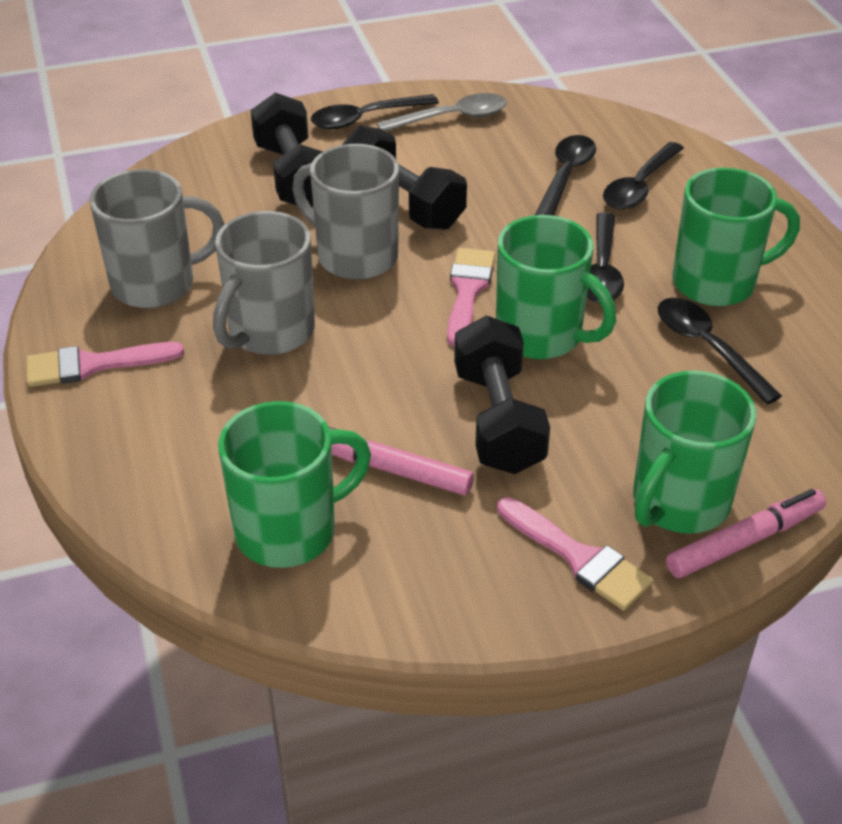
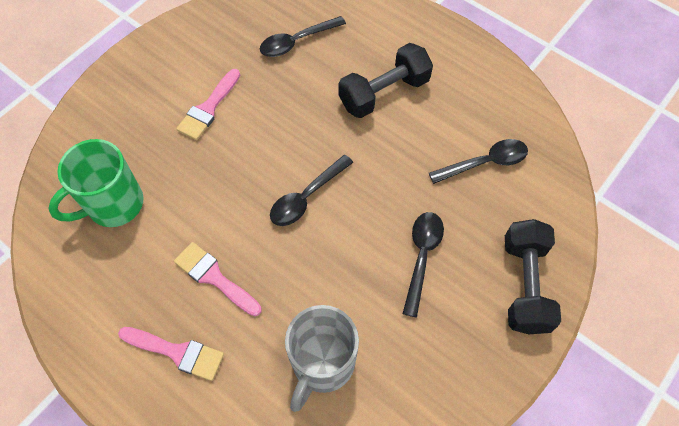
black dumbbell: [251,93,323,207] [342,125,467,230] [454,316,550,474] = 3 -> [339,43,433,118] [505,219,561,334] = 2
black spoon: [311,94,439,129] [535,135,596,216] [587,212,624,303] [603,142,684,210] [658,298,782,404] = 5 -> [260,16,346,57] [270,155,353,226] [403,212,444,317] [429,139,528,184] = 4
green mug: [218,401,371,568] [496,215,616,359] [633,371,757,534] [673,168,800,306] = 4 -> [48,139,144,227] = 1
grey mug: [90,169,225,308] [213,211,315,355] [292,144,399,280] = 3 -> [285,305,359,412] = 1
grey spoon: [376,93,507,131] = 1 -> none = 0
pink marker: [329,427,474,495] [666,489,826,578] = 2 -> none = 0

